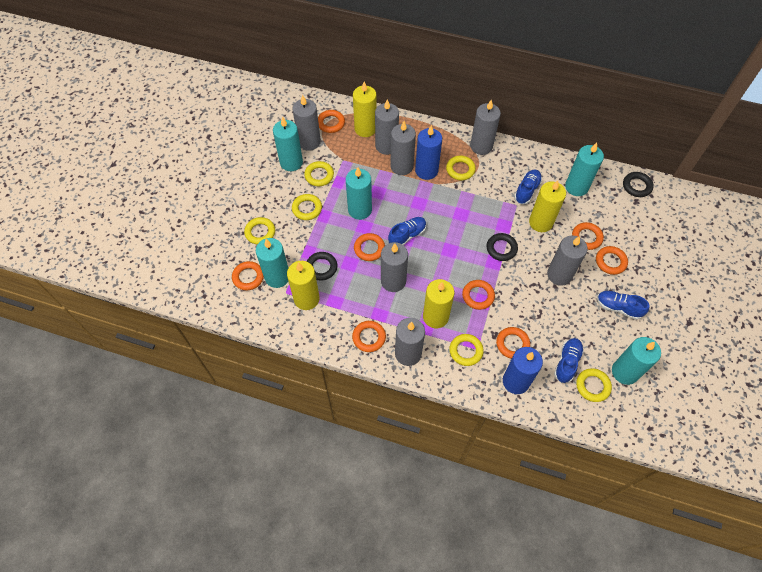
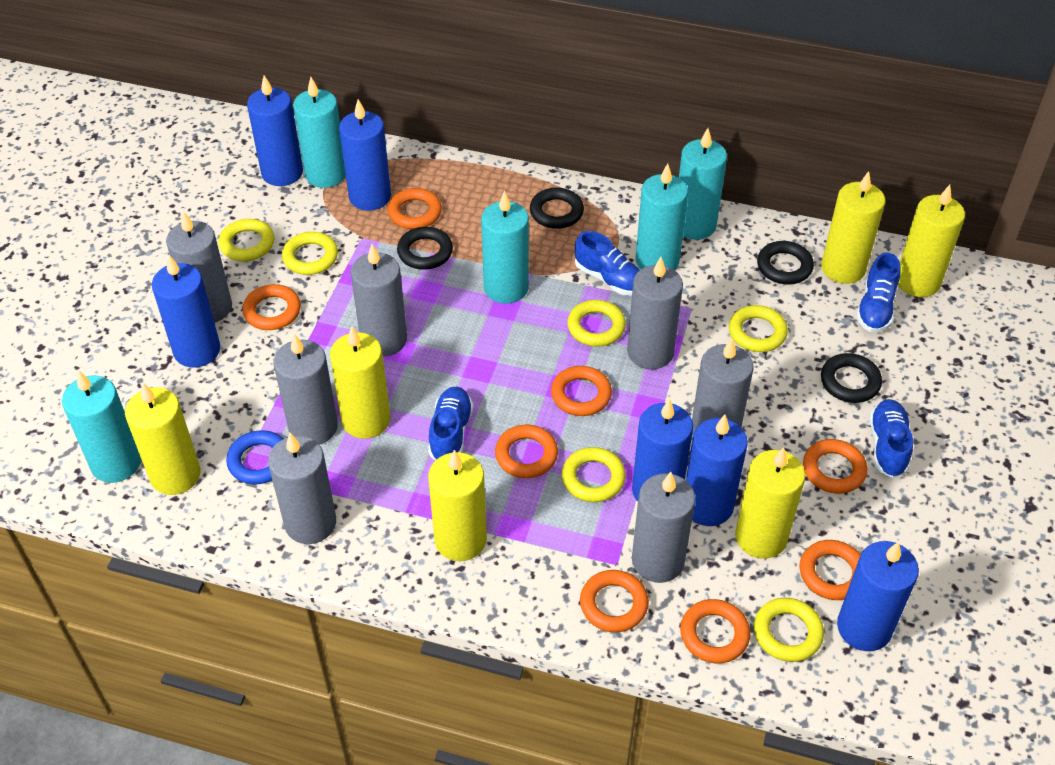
black ring: [307,252,337,281] [487,233,518,261] [623,172,653,197] = 3 -> [397,227,453,270] [530,187,584,229] [757,241,814,285] [821,353,882,403] = 4
blue candle: [415,125,442,180] [503,347,543,394] = 2 -> [152,255,220,368] [247,75,303,186] [339,99,391,211] [632,398,693,501] [686,415,748,526] [837,541,919,651] = 6
blue ring: none = 0 -> [226,430,283,484] = 1
yellow candle: [287,261,320,310] [353,82,377,137] [423,279,455,328] [529,180,566,232] = 4 -> [125,383,201,495] [330,326,390,439] [428,450,487,561] [735,447,805,559] [821,171,886,284] [898,185,965,297] = 6

